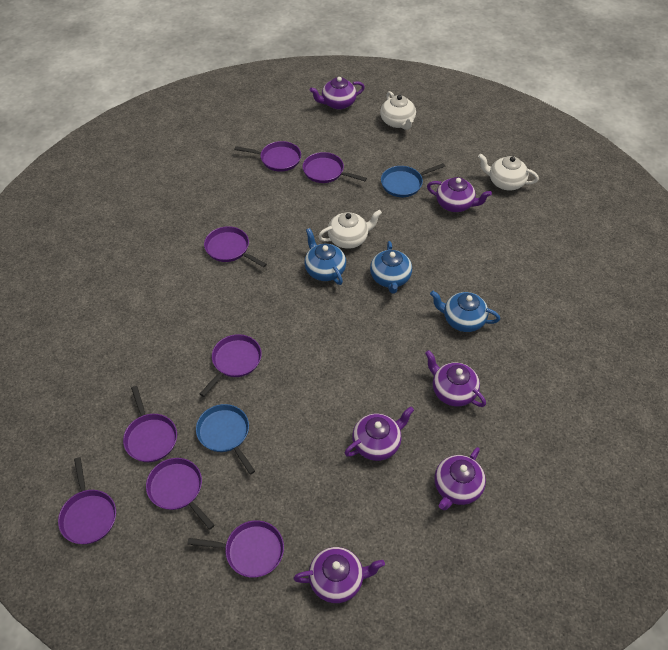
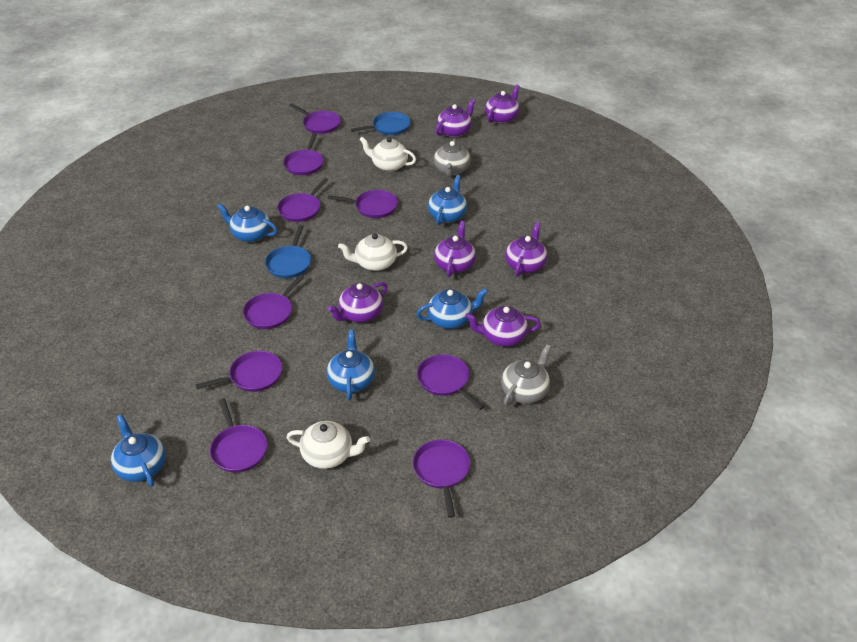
blue teapot: [304,228,346,285] [370,241,412,294] [430,291,500,332] = 3 -> [111,414,166,487] [217,203,277,242] [327,330,375,400] [416,288,488,329] [428,175,467,225] = 5
grey teapot: none = 0 -> [434,139,471,177] [501,344,551,406] = 2
purple pan: [58,457,116,544] [123,386,177,462] [146,458,215,530] [187,520,284,578] [200,334,262,397] [204,226,267,267] [234,141,301,172] [303,152,367,183] = 8 -> [196,351,282,392] [210,398,267,473] [243,275,304,329] [277,178,328,222] [283,133,324,175] [289,103,341,134] [328,190,398,218] [413,439,470,518] [417,354,484,410] = 9

